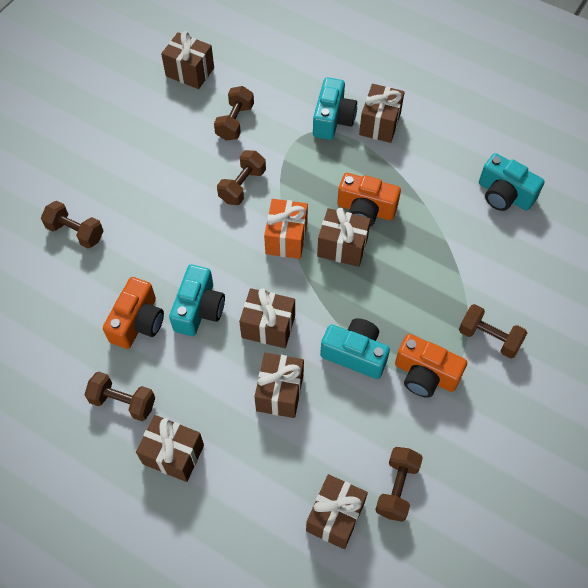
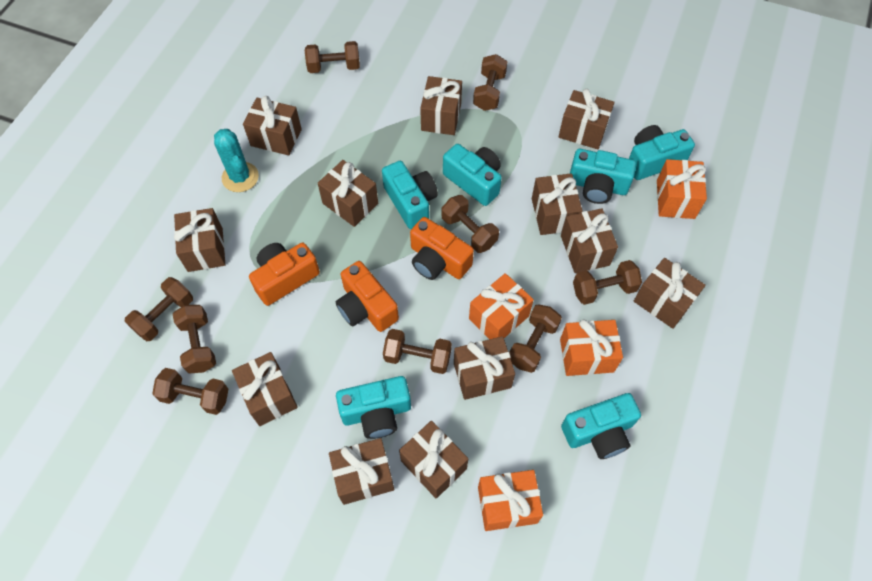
brown dumbbell: [41,201,104,248] [84,372,155,421] [214,86,254,141] [217,150,266,205] [375,447,423,522] [459,304,527,358] = 6 -> [125,277,193,341] [152,368,228,415] [173,305,216,373] [305,41,360,73] [383,329,452,374] [442,195,499,253] [473,54,507,111] [509,304,562,373] [573,260,642,305] = 9
brown gift: [136,415,204,482] [161,31,214,89] [239,288,295,348] [254,353,304,418] [306,474,368,549] [317,208,371,267] [359,84,405,143] = 7 -> [174,208,225,272] [232,352,298,426] [243,96,302,155] [318,160,378,227] [329,438,394,505] [399,421,469,499] [420,76,462,135] [454,336,515,400] [532,173,583,235] [559,89,614,149] [561,208,618,273] [634,258,706,329] = 12
orange gift: [264,199,308,259] = 1 -> [469,273,534,339] [478,470,543,531] [560,319,623,376] [657,159,707,219] = 4
turquoise cactus: none = 0 -> [214,129,259,192] = 1
turquoise camera: [169,265,225,336] [313,77,357,140] [320,318,390,379] [479,153,545,211] = 4 -> [336,376,411,439] [382,161,438,229] [443,144,502,206] [561,393,641,459] [570,149,636,204] [629,125,695,180] = 6

